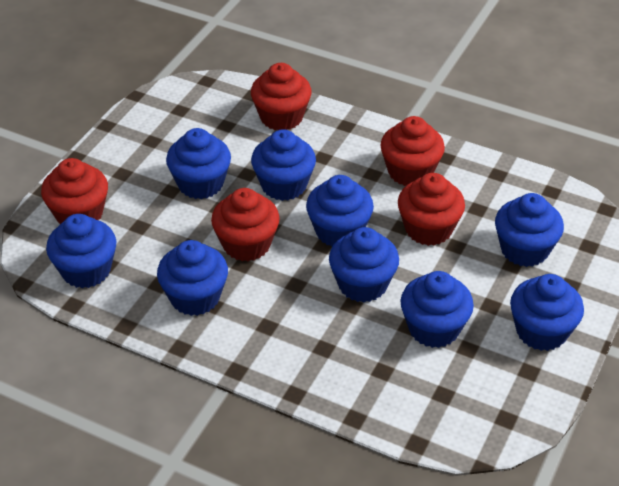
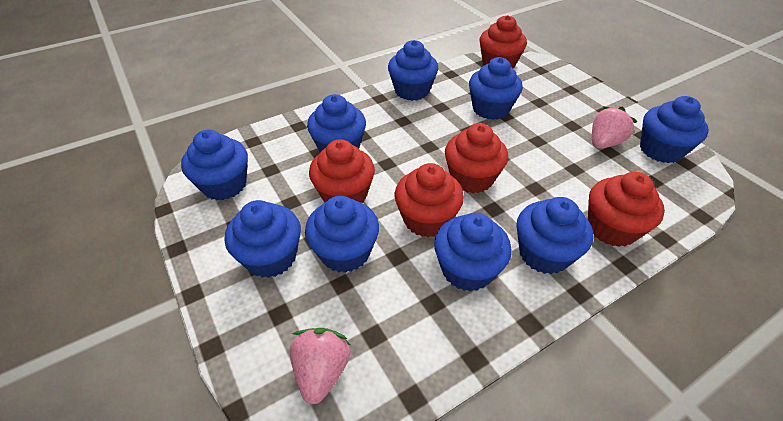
pink strawberry: none = 0 -> [290,328,350,405] [592,106,638,149] = 2

